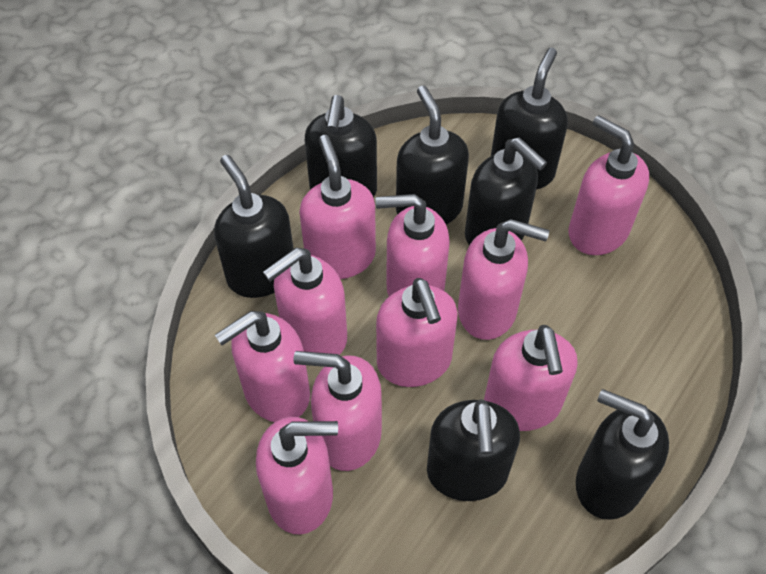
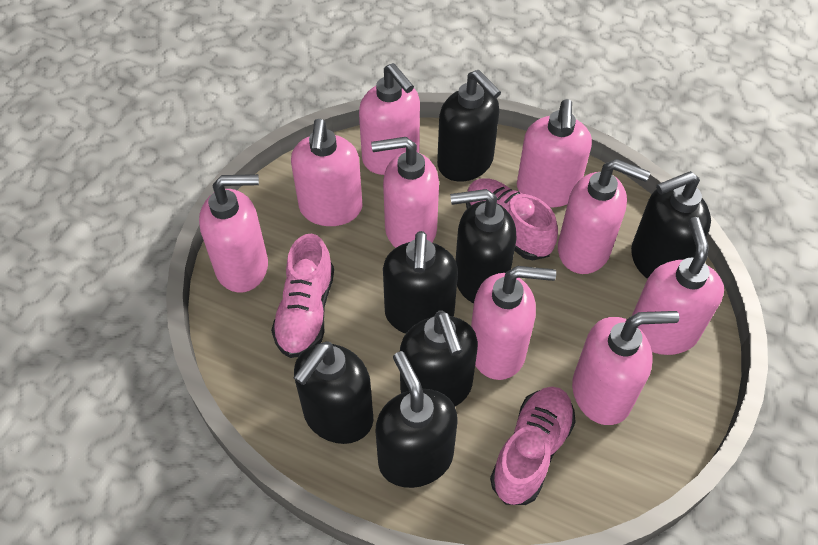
pink shoe: none = 0 -> [271,234,334,358] [466,178,558,260] [490,387,576,505] = 3
pink soap dispenser: [215,311,310,422] [256,417,338,535] [263,248,347,355] [293,351,382,471] [299,135,376,279] [375,194,450,296] [376,278,458,387] [458,219,549,340] [484,325,577,431] [568,115,649,255] = 10 -> [199,174,268,293] [291,119,363,226] [359,63,420,175] [371,137,439,248] [471,266,556,380] [517,99,592,207] [558,159,650,274] [572,311,679,425] [632,217,724,355] = 9

